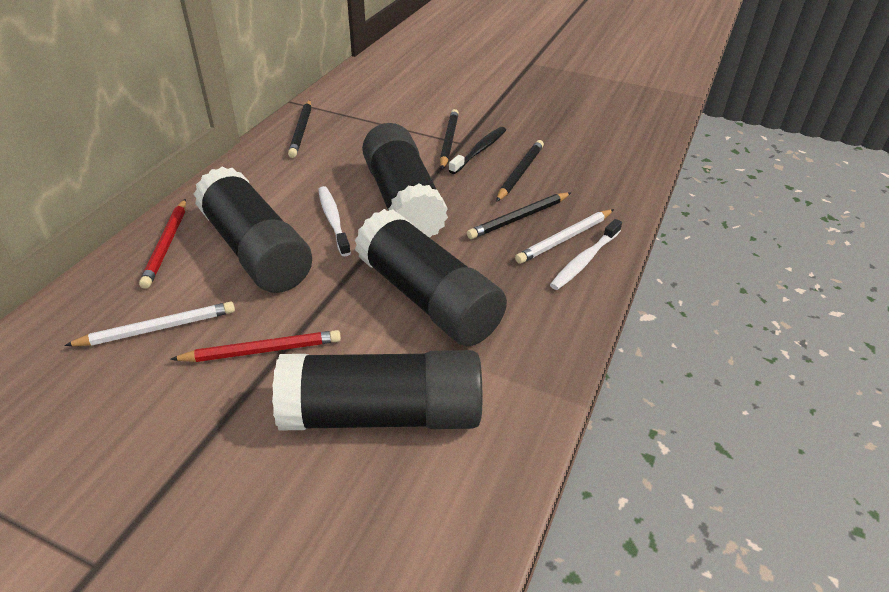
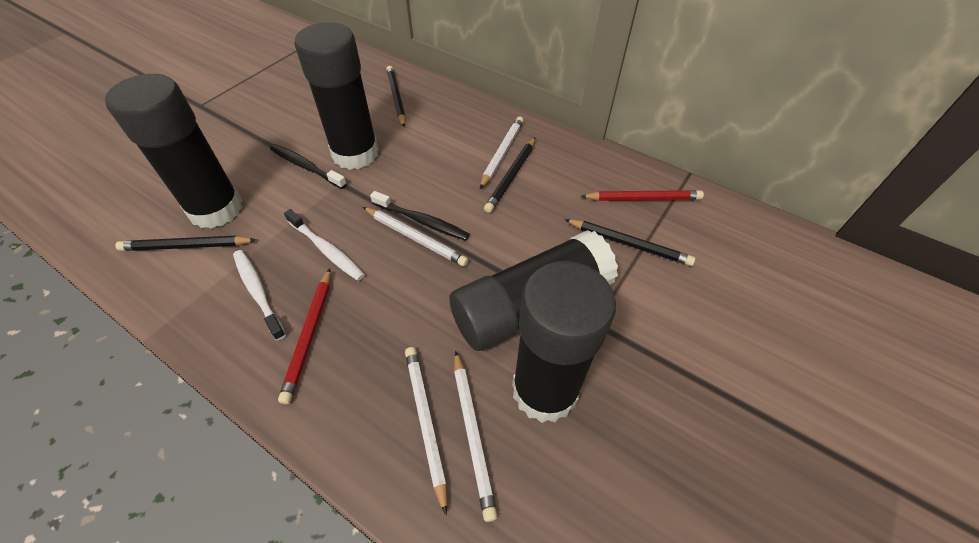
black toothbrush: [449,127,506,174] = 1 -> [270,144,347,189] [370,191,470,241] = 2
white pencil: [64,302,235,346] [515,209,614,264] = 2 -> [363,207,468,267] [405,347,447,515] [454,351,497,522] [480,116,524,189] = 4

